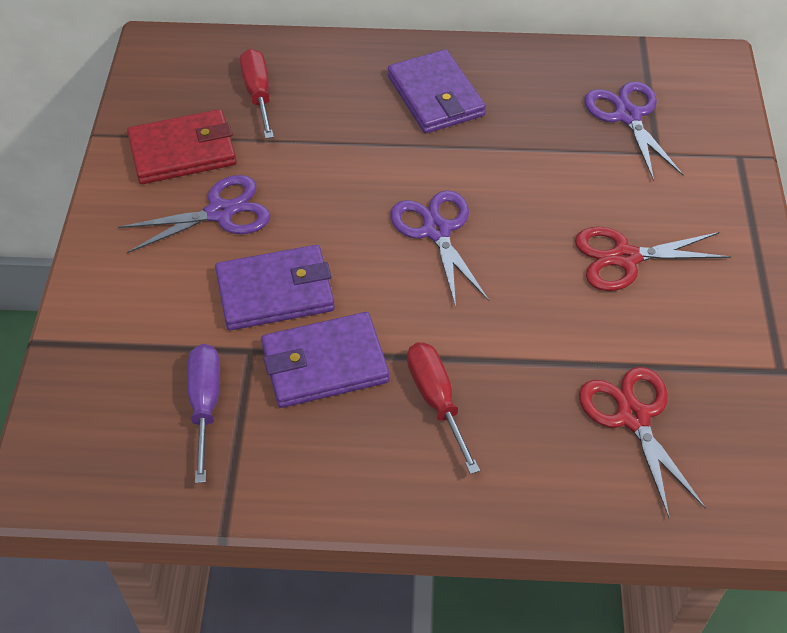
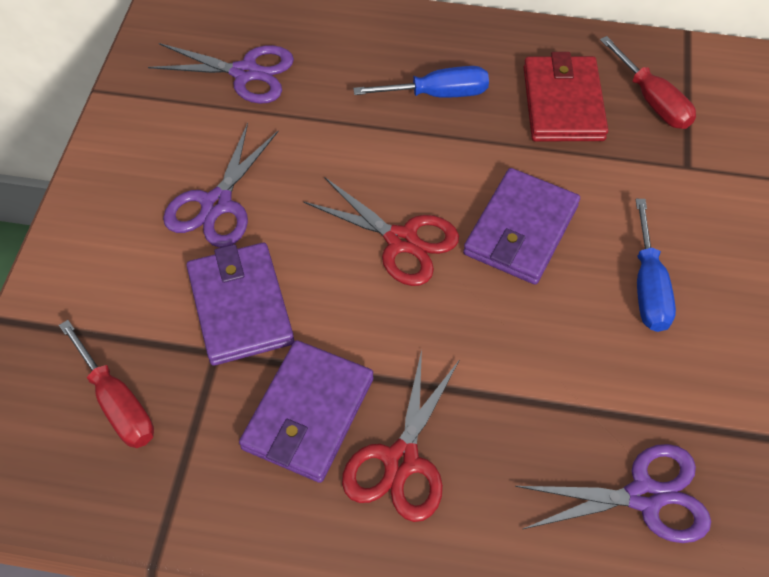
blue screwdriver: none = 0 -> [353,66,489,98] [635,199,676,332] = 2
purple screwdriver: [187,344,220,483] = 1 -> none = 0

